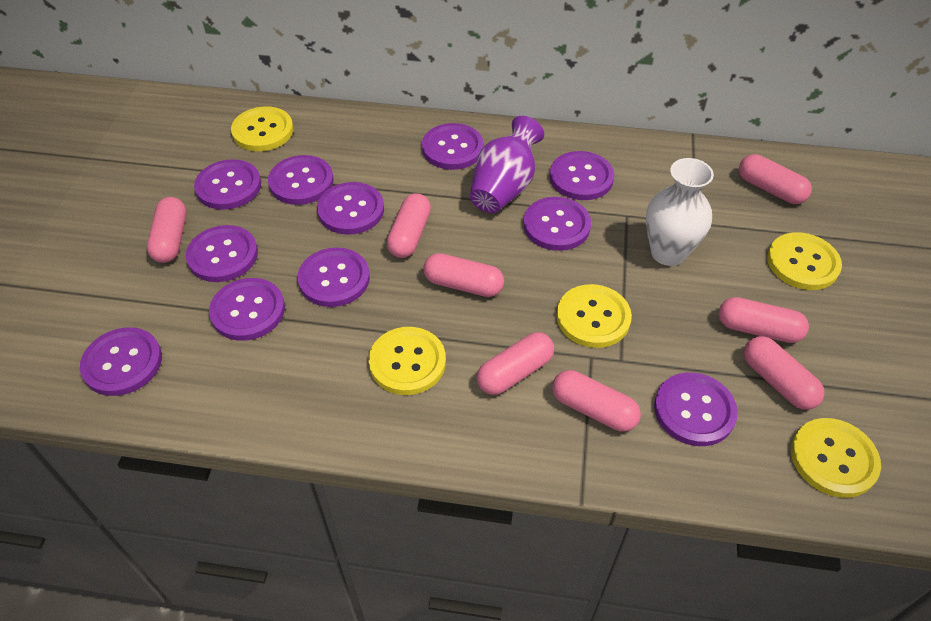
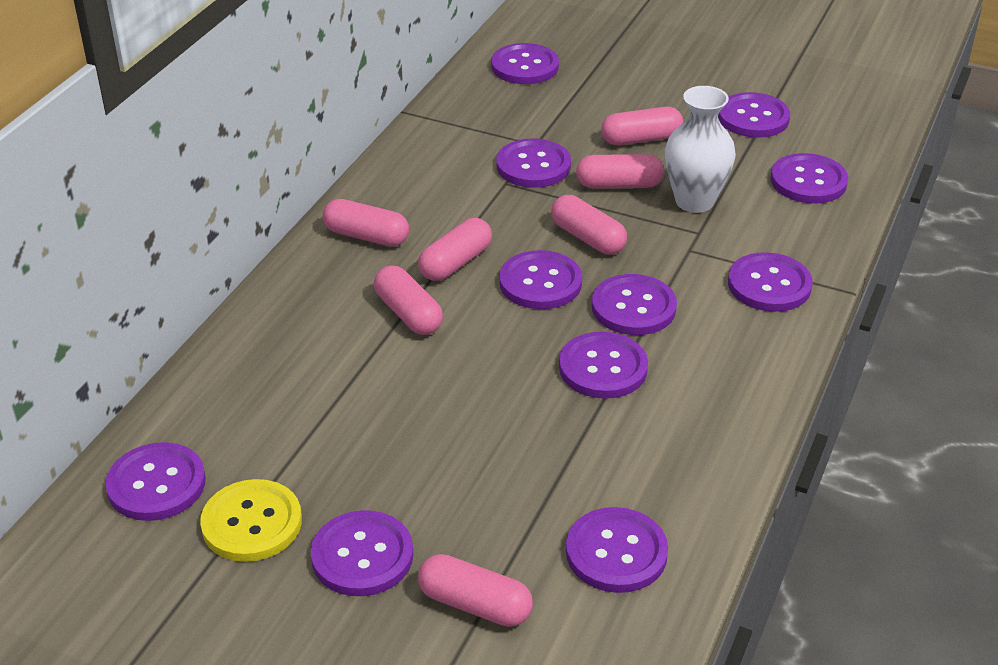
pink capsule: [147,197,187,263] [387,193,431,258] [423,253,504,297] [477,332,554,395] [552,370,641,432] [718,297,809,343] [739,154,812,204] [744,336,824,410] = 8 -> [323,199,409,247] [374,265,443,335] [418,218,492,281] [418,554,533,627] [551,195,627,254] [576,154,664,188] [601,107,683,145] = 7
purple vase: [470,116,544,213] = 1 -> none = 0
yellow button: [231,107,294,151] [369,327,446,395] [557,284,632,348] [767,232,842,290] [791,418,881,498] = 5 -> [200,479,302,562] = 1

